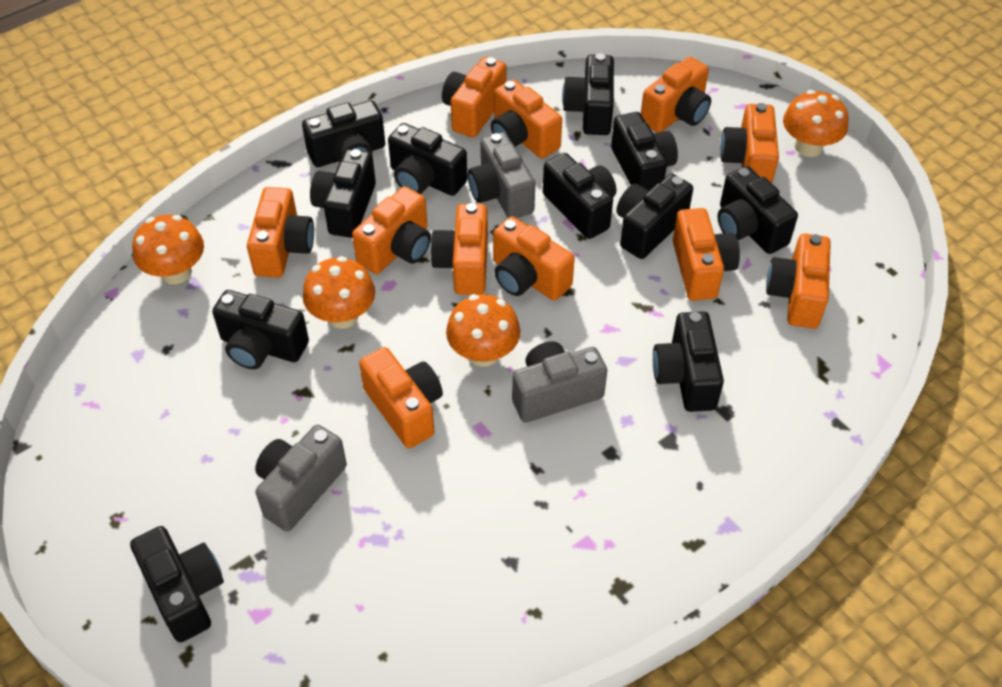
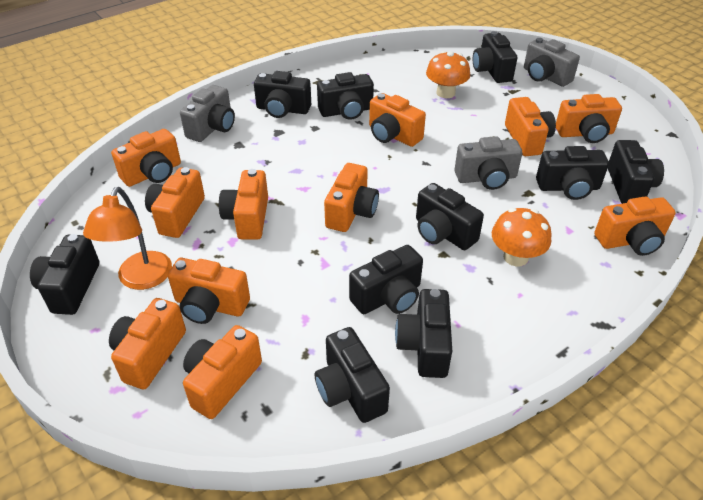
black camera: [130,526,224,643] [212,290,309,369] [302,100,385,167] [310,149,376,238] [388,123,468,196] [543,153,616,239] [562,53,614,135] [611,112,678,191] [617,174,693,259] [653,311,724,412] [718,166,798,254] = 11 -> [30,234,99,315] [254,71,311,118] [315,327,390,423] [317,72,374,120] [349,245,423,314] [395,289,452,378] [416,183,484,250] [473,31,518,83] [536,146,609,200] [608,140,664,204] = 10
orange lamp: none = 0 -> [83,187,172,290] = 1
orange mushroom: [132,215,204,284] [303,256,375,329] [446,294,520,367] [783,90,848,157] = 4 -> [426,51,470,98] [492,208,552,266] = 2

